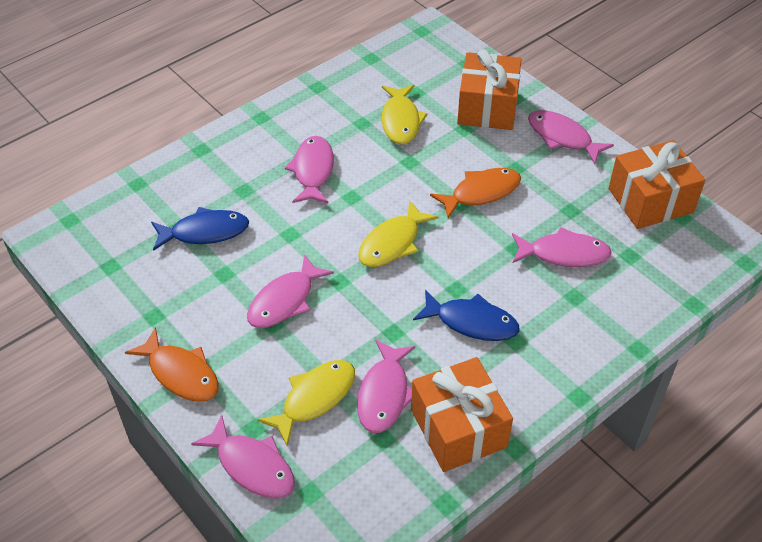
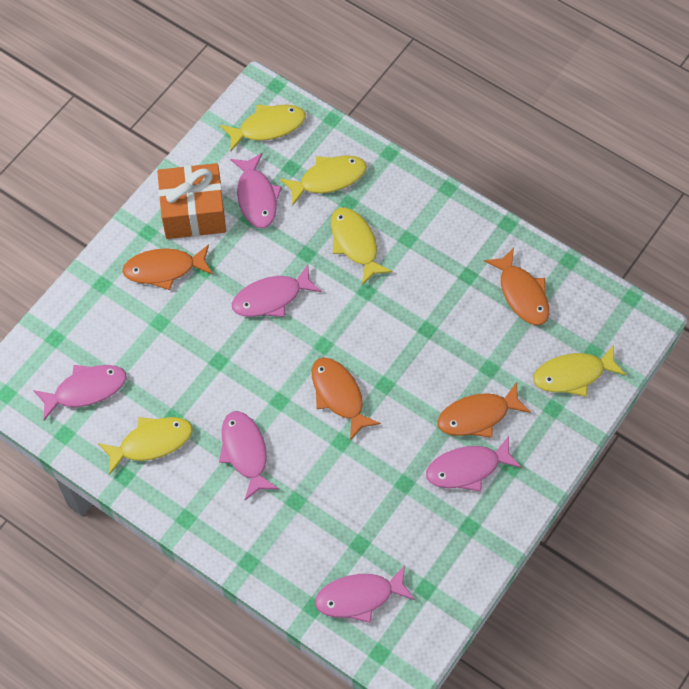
blue fish: [151,207,249,251] [413,289,519,341] = 2 -> none = 0
orange fish: [125,327,219,402] [430,168,521,218] = 2 -> [122,244,213,290] [312,357,381,441] [437,382,531,438] [484,247,549,325] = 4
orange gift: [411,357,513,472] [457,49,522,130] [608,140,705,229] = 3 -> [157,163,226,239] = 1
yellow fish: [257,360,355,446] [358,200,438,267] [381,85,428,145] = 3 -> [98,417,193,475] [220,104,306,151] [280,155,367,206] [331,207,393,285] [533,345,626,397] = 5

